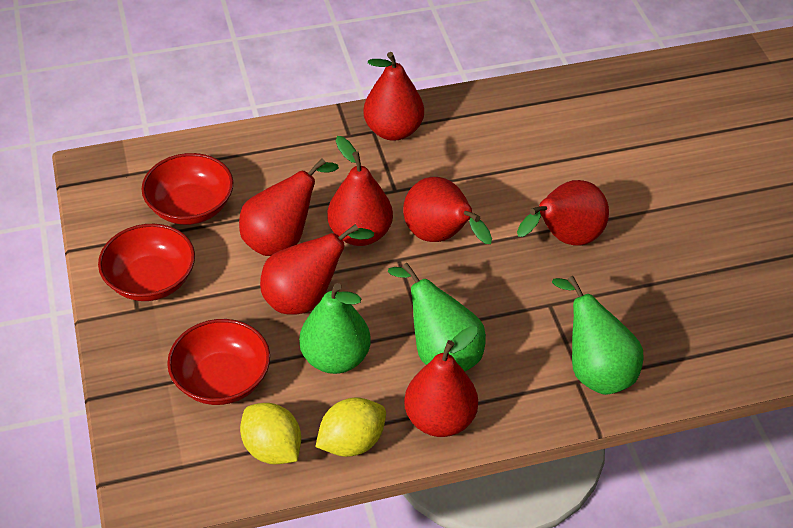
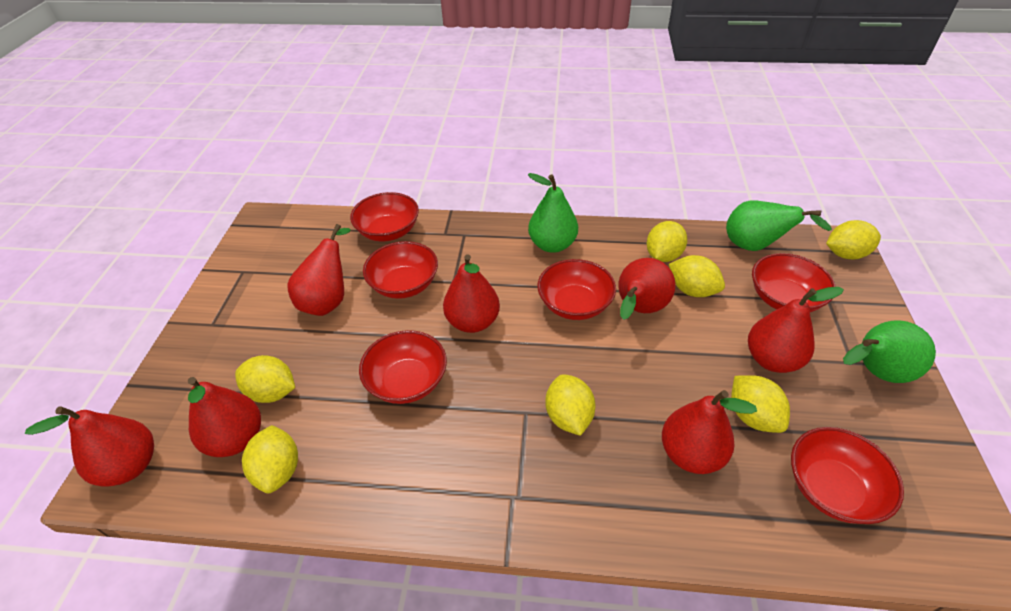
red bowl: [98,224,195,301] [142,153,233,225] [167,319,270,405] = 3 -> [350,192,419,241] [359,330,447,404] [363,241,438,299] [537,259,616,320] [752,253,836,312] [791,427,904,524] = 6
yellow lemon: [240,403,301,465] [315,398,386,457] = 2 -> [235,355,295,403] [242,425,298,493] [545,374,595,436] [647,221,687,262] [669,255,725,297] [731,375,790,433] [826,220,881,259] = 7

